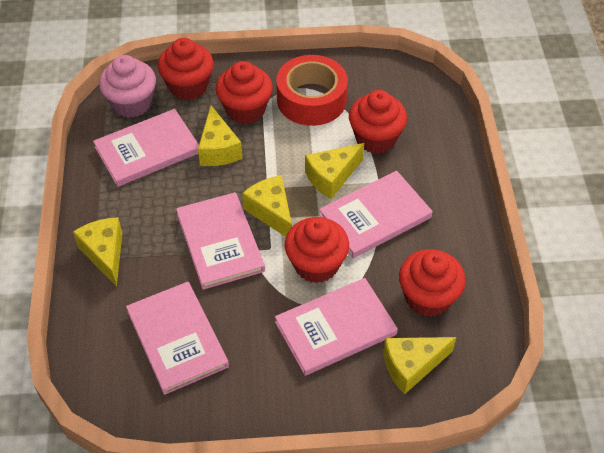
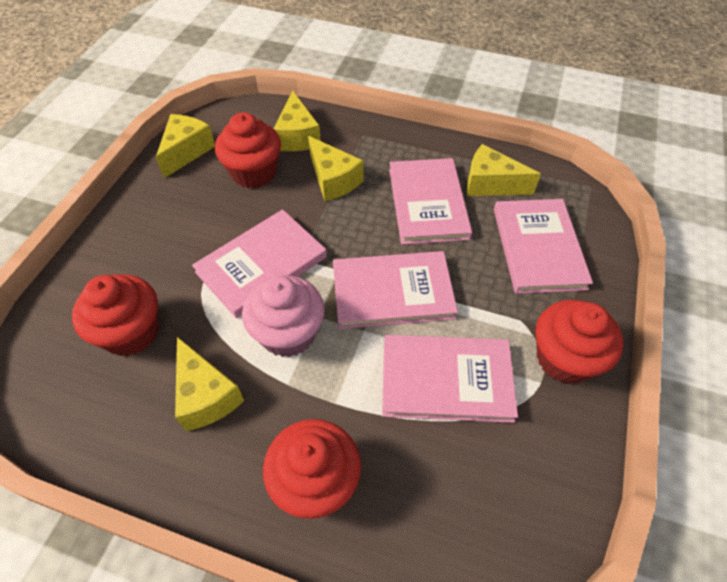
red cupcake: [158,38,214,100] [216,61,273,124] [285,217,349,283] [349,90,407,154] [399,249,466,317] = 5 -> [72,274,159,356] [215,112,281,188] [263,419,361,519] [536,300,624,384] = 4
red tape: [276,55,348,126] = 1 -> none = 0

